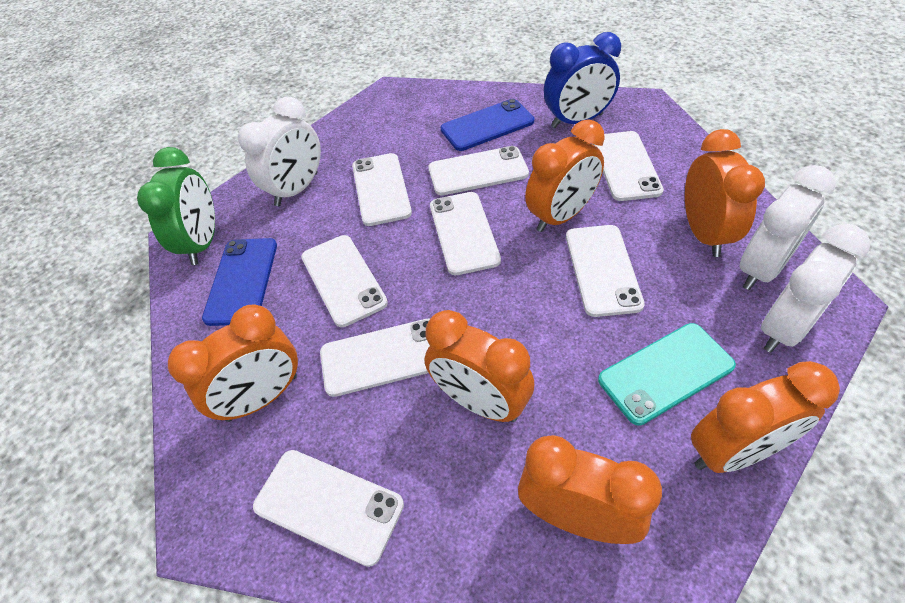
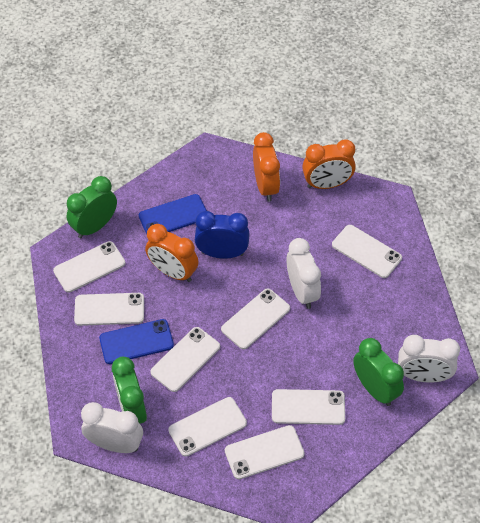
green clock: [137,147,215,265] = 1 -> [66,176,117,238] [112,357,147,424] [353,338,404,406] = 3
orange clock: [168,305,298,422] [425,310,534,422] [518,435,662,544] [525,119,605,232] [685,129,765,257] [691,361,840,473] = 6 -> [145,224,199,282] [253,132,280,202] [302,139,356,189] = 3
turquoise phone: [598,323,736,426] = 1 -> none = 0

